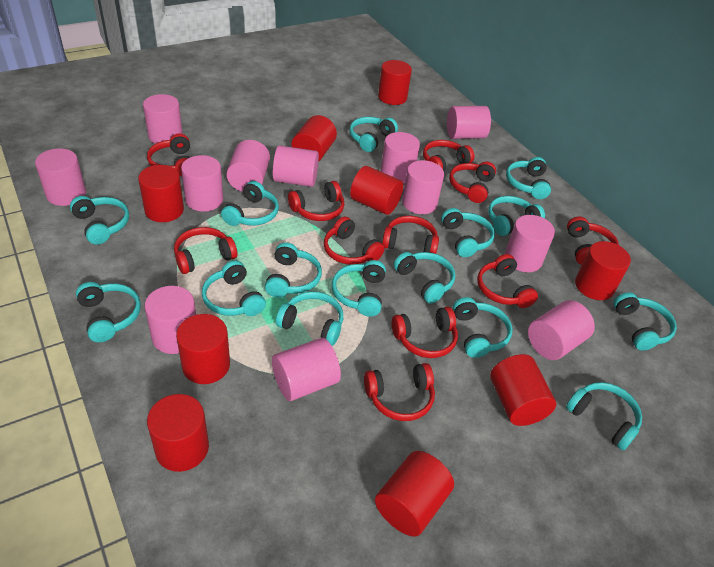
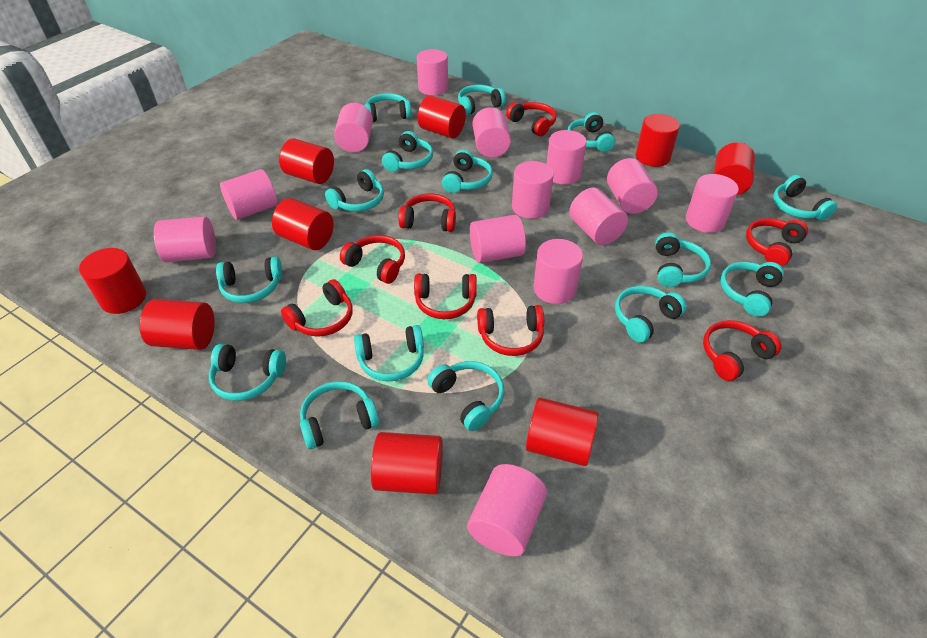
pink cylinder: [35,148,86,206] [143,94,183,144] [145,286,196,354] [181,155,223,212] [226,140,270,192] [272,338,341,401] [273,145,319,187] [381,132,420,183] [402,160,444,214] [447,106,491,139] [505,215,555,272] [528,300,595,360] = 12 -> [154,216,216,262] [220,169,277,220] [334,103,373,152] [417,49,448,95] [467,464,547,556] [470,215,526,263] [472,107,511,158] [512,161,554,219] [534,239,583,304] [546,130,586,185] [569,187,628,245] [607,158,658,214] [686,174,739,233] = 13
red headphones: [147,133,190,176] [174,227,237,274] [288,181,344,221] [324,217,384,265] [364,363,435,421] [382,216,439,254] [392,307,458,358] [423,140,475,171] [449,162,496,203] [477,254,538,308] [567,217,619,265] = 11 -> [281,279,353,337] [340,235,405,284] [399,194,456,232] [414,274,477,319] [477,305,544,356] [506,102,556,136] [703,320,782,381] [746,218,808,266] = 8

